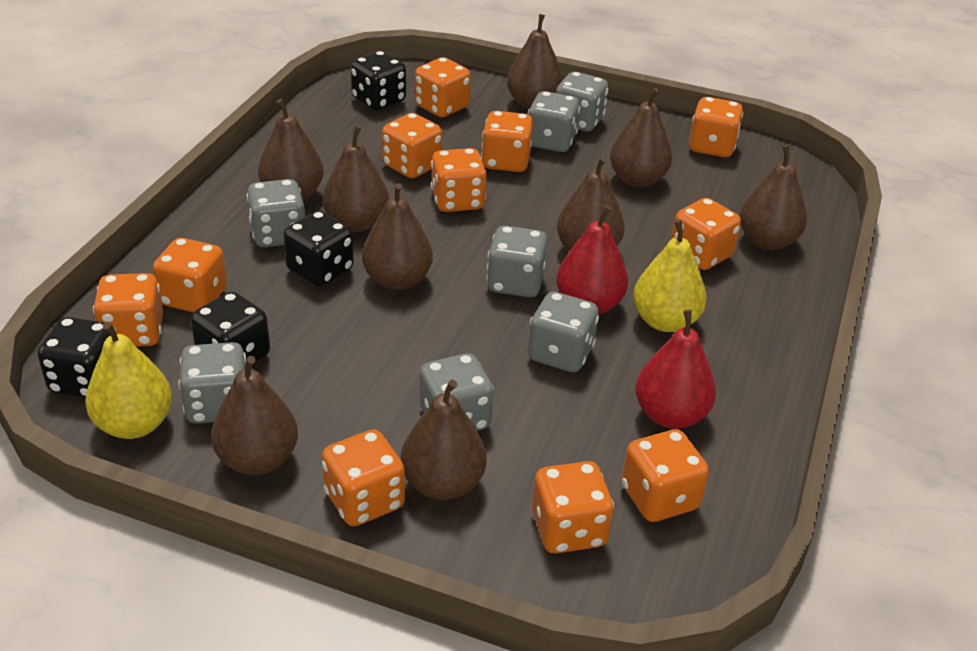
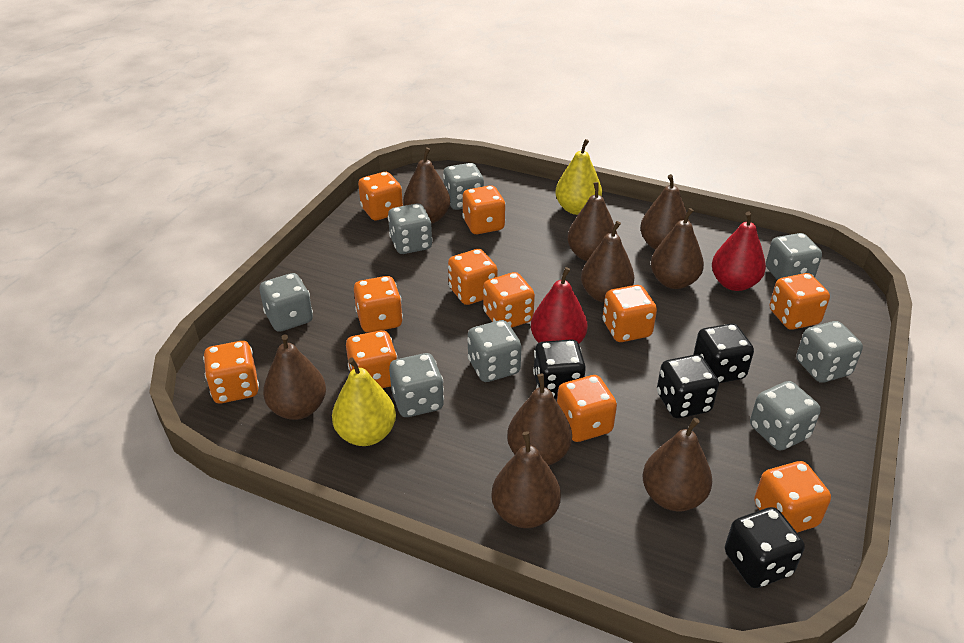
grey dice: [179,342,246,424] [247,179,305,247] [420,353,494,431] [486,226,548,297] [528,91,580,152] [528,292,599,372] [556,72,608,132] = 7 -> [260,273,313,332] [388,203,433,254] [389,353,444,417] [443,163,484,210] [467,320,521,382] [750,381,821,451] [766,233,822,280] [796,321,863,383] = 8

